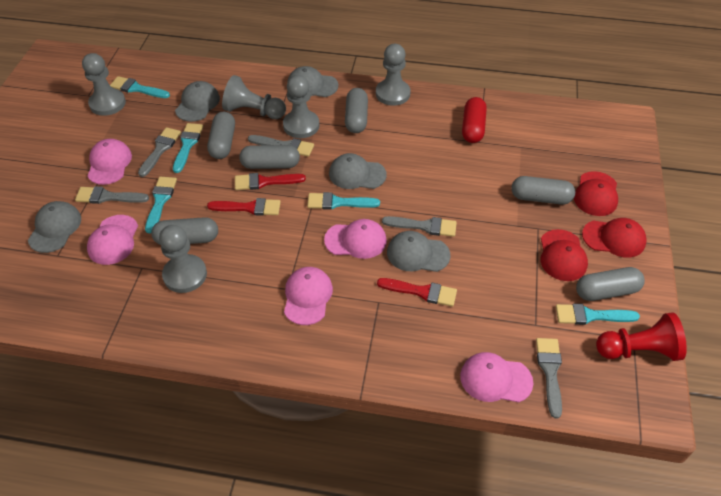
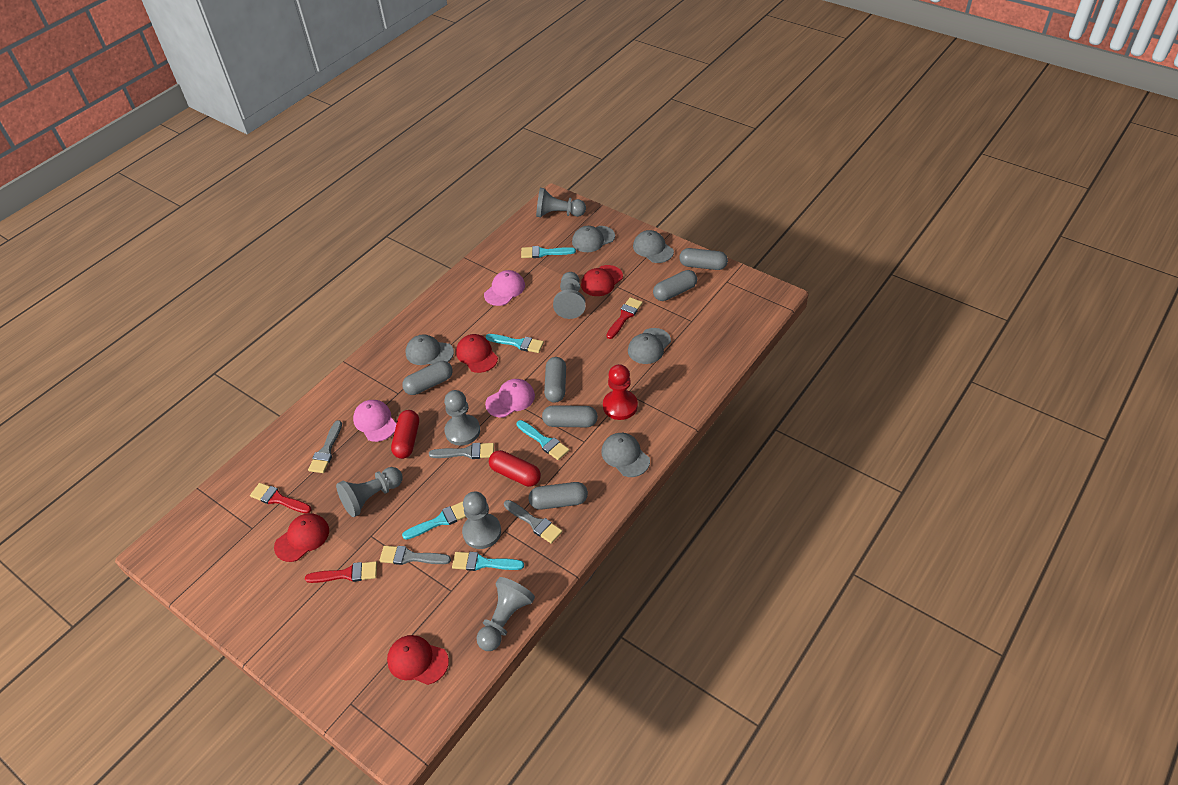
grey brush: [75,186,149,204] [138,127,181,177] [248,135,314,157] [382,216,457,237] [536,338,562,418] = 5 -> [308,420,342,473] [379,546,451,565] [429,443,494,459] [504,500,562,544] = 4
grey pawn: [82,53,126,116] [159,225,207,293] [222,75,286,119] [283,75,319,138] [376,44,411,106] = 5 -> [336,467,402,517] [444,390,480,446] [462,492,501,549] [477,577,535,651] [536,188,586,217] [553,272,586,319] = 6
pink cap: [87,139,132,185] [87,215,138,265] [284,267,333,325] [324,219,387,259] [460,352,533,402] = 5 -> [353,400,396,442] [484,270,525,306] [485,379,535,418] = 3
red cap: [541,229,588,281] [574,171,618,216] [582,218,647,258] = 3 -> [274,513,329,562] [387,635,449,685] [456,334,498,373] [581,265,623,296] = 4
red capsule: [462,97,487,143] = 1 -> [391,410,419,459] [489,450,541,487] = 2

